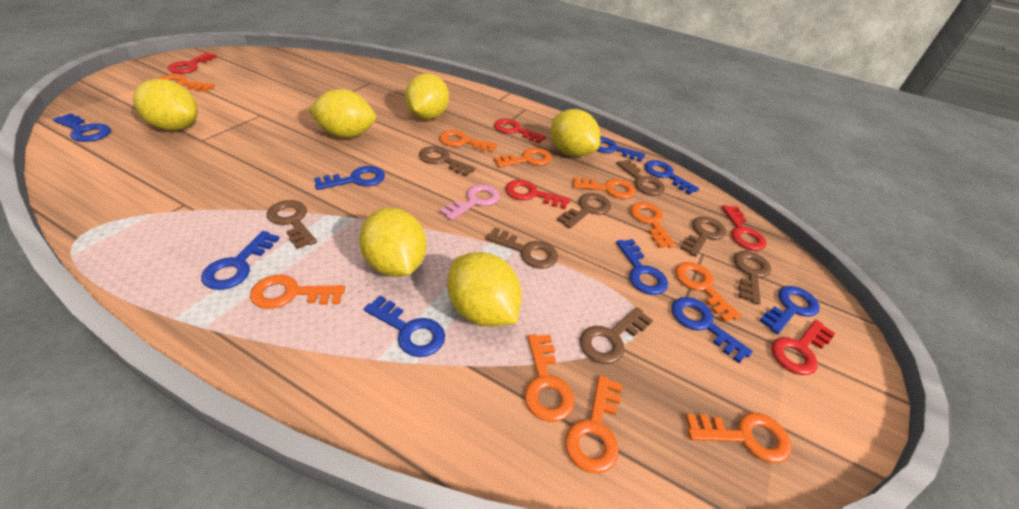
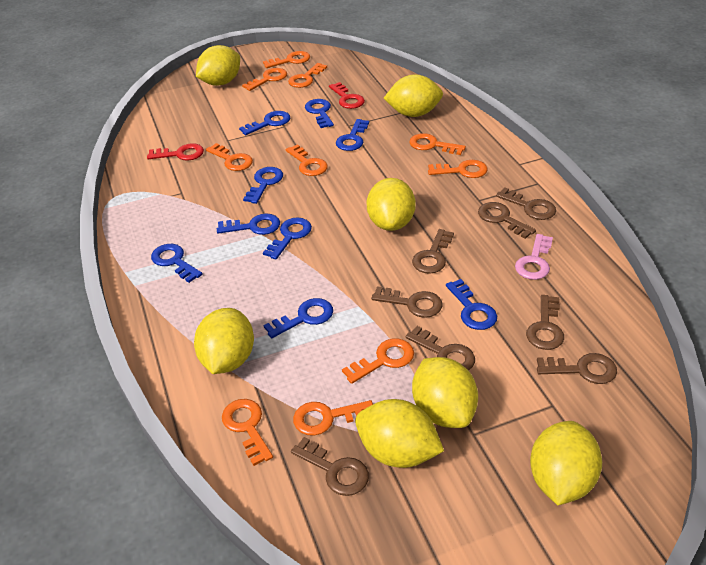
red key: [168,52,217,74] [494,119,546,143] [505,180,570,209] [721,205,767,251] [771,320,835,375] = 5 -> [147,143,204,161] [329,82,365,109] = 2
yellow lemon: [133,79,198,130] [308,89,376,138] [359,208,426,277] [405,74,449,119] [447,252,521,327] [551,109,600,157] = 6 -> [194,308,254,374] [196,45,240,86] [355,399,444,468] [366,178,416,231] [384,75,443,117] [412,357,478,428] [530,421,602,505] = 7

